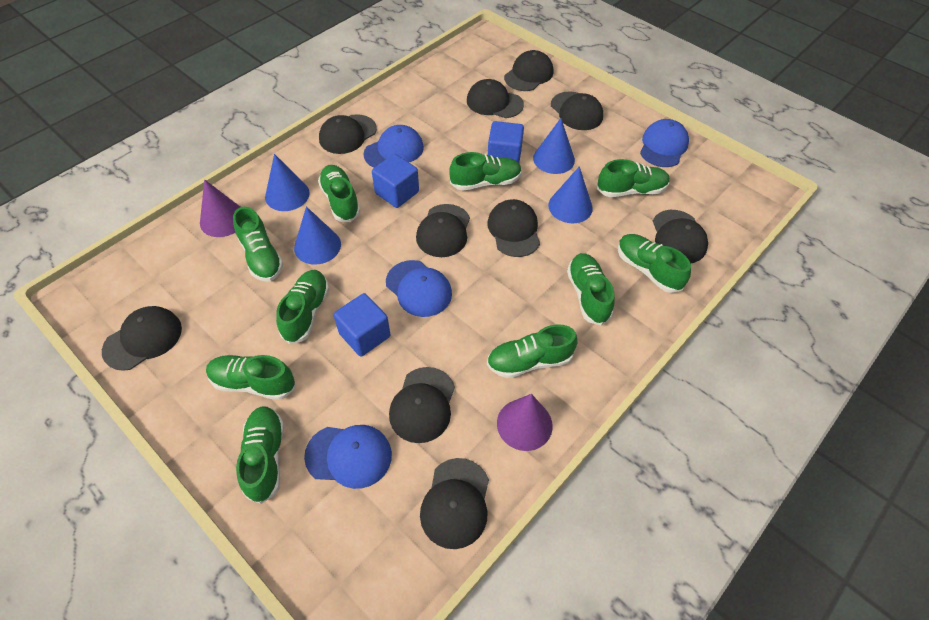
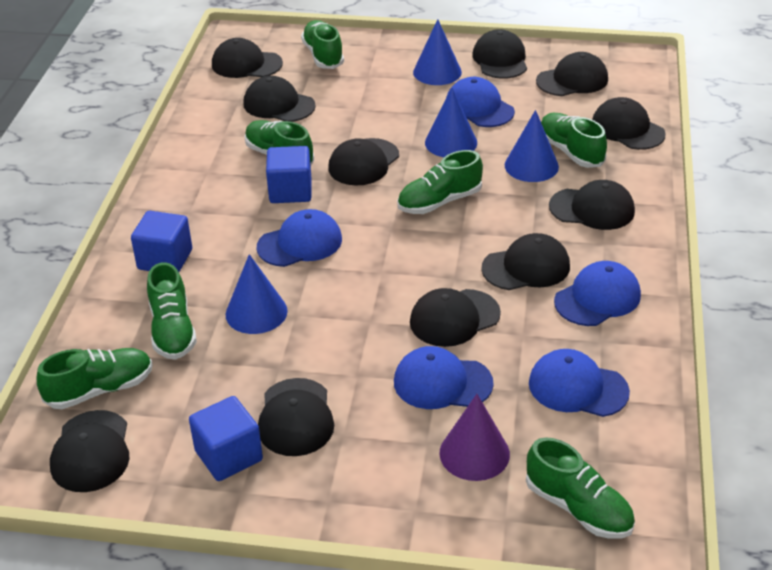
black cap: [102,306,182,371] [319,114,377,154] [389,367,455,443] [416,204,470,257] [420,458,489,549] [467,79,524,118] [487,199,540,257] [504,50,553,91] [551,91,603,130] [653,210,708,263] = 10 -> [50,410,129,492] [212,38,283,78] [243,76,316,122] [258,378,334,456] [328,138,399,186] [410,288,501,347] [472,29,527,79] [481,233,570,290] [536,52,608,96] [549,180,635,230] [592,97,666,150] = 11
blue cap: [304,425,392,489] [364,125,424,168] [386,260,452,317] [640,119,689,167] = 4 -> [257,209,342,267] [394,346,494,409] [446,77,515,127] [529,349,630,417] [554,261,641,326] = 5
green shoe: [206,355,296,400] [233,207,283,282] [236,406,284,504] [276,270,329,344] [318,165,360,222] [449,152,522,191] [487,324,578,378] [567,253,615,325] [597,159,670,197] [618,234,691,293] = 10 -> [37,348,152,409] [147,262,197,360] [245,120,314,165] [301,20,344,69] [397,150,483,214] [526,437,635,539] [541,113,607,168] = 7
purple cone: [200,179,240,237] [497,394,553,451] = 2 -> [439,394,510,481] = 1

